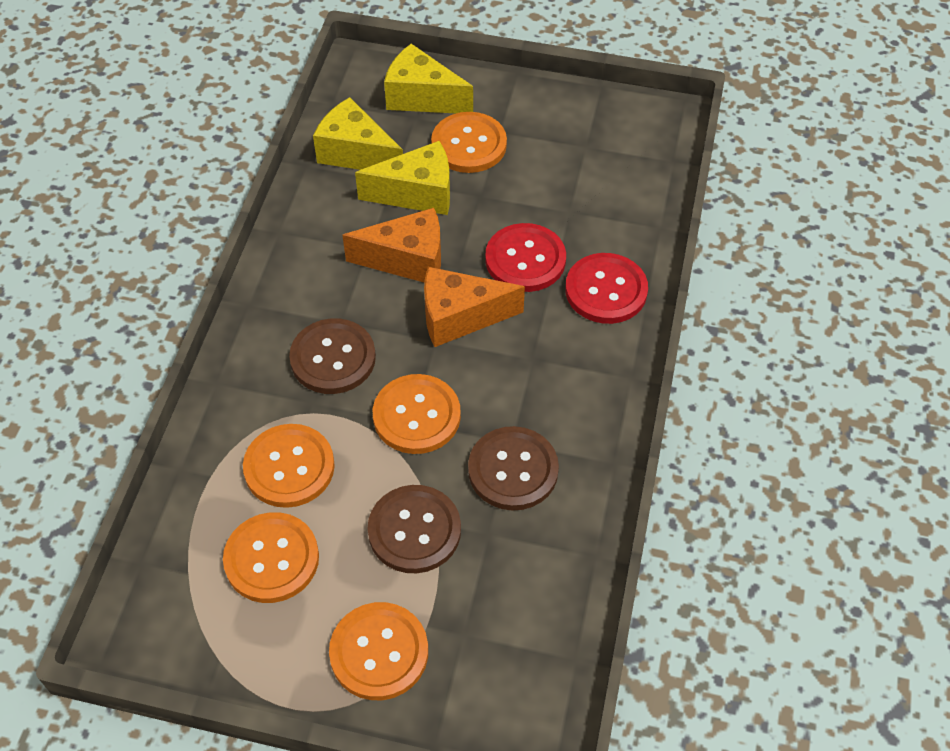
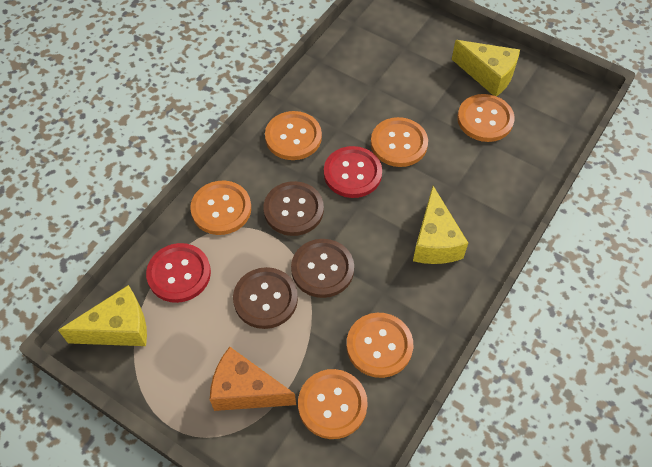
orange button: [223,512,319,603] [243,424,335,508] [329,602,428,700] [373,374,461,454] [431,112,507,173] = 5 -> [190,181,251,235] [265,111,322,160] [298,369,368,439] [346,313,413,378] [371,117,428,167] [457,94,515,142] = 6
orange cheese: [342,208,441,283] [424,267,525,347] = 2 -> [210,347,296,411] = 1

